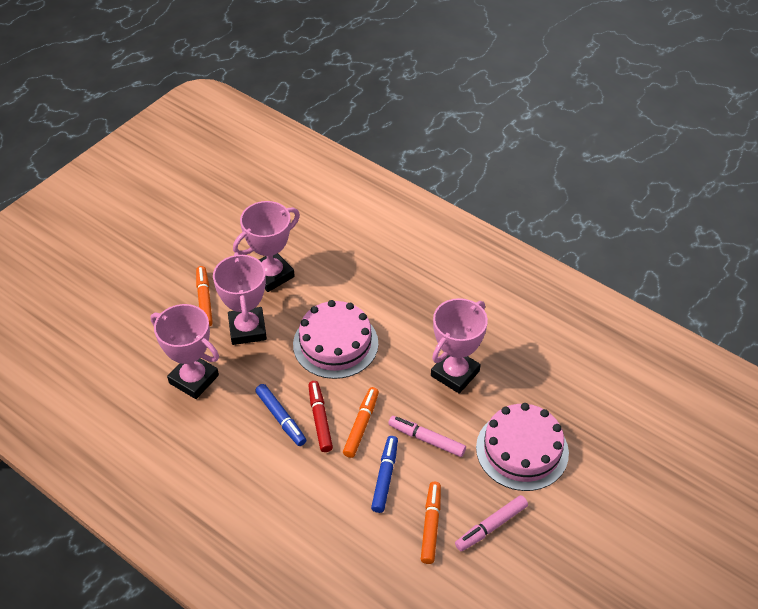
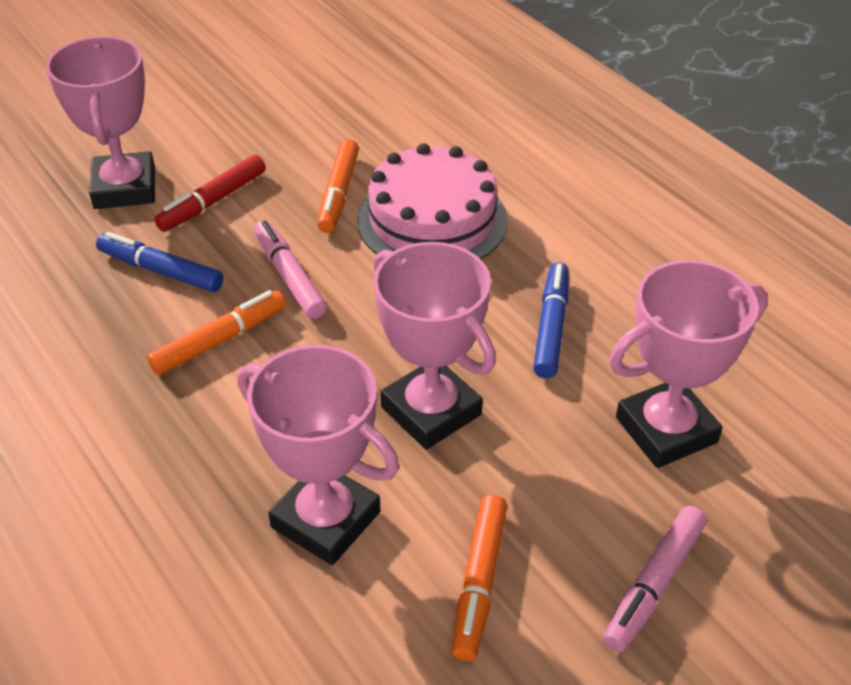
pink cake: [293,300,378,379] [476,403,569,491] = 2 -> [357,143,508,260] = 1

